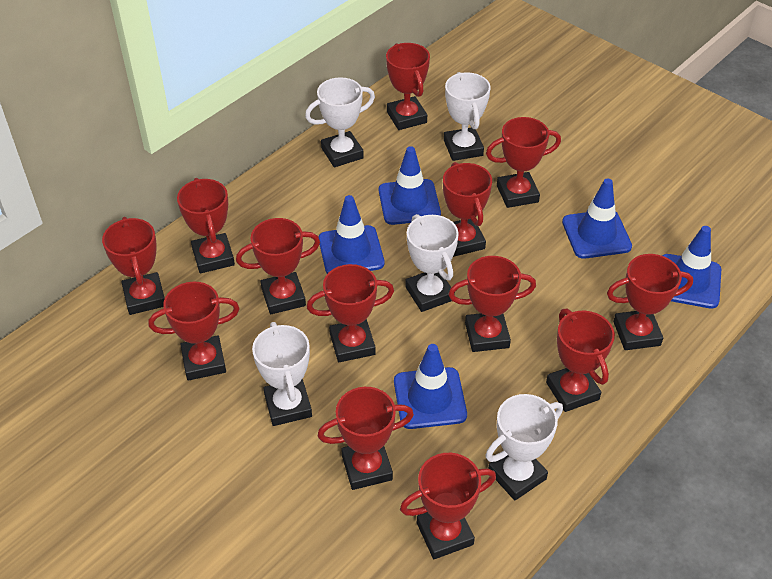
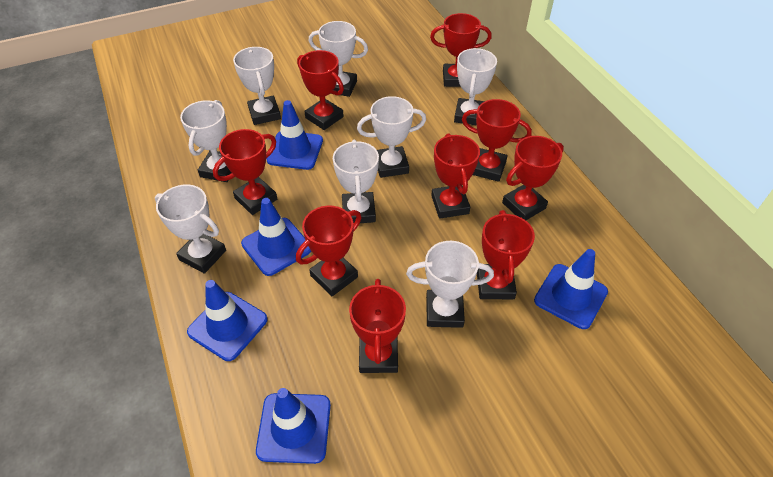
red trophy: [102,217,165,315] [148,281,240,381] [177,178,235,273] [236,218,320,314] [307,264,394,362] [318,387,414,490] [386,43,430,130] [400,453,496,559] [443,162,492,257] [448,256,536,352] [486,117,561,208] [546,309,615,412] [607,254,693,350] = 13 -> [213,129,277,215] [296,206,361,296] [297,50,344,130] [349,279,406,373] [430,13,492,87] [431,133,480,219] [462,99,532,182] [477,210,535,299] [502,136,564,220] = 9
white trophy: [252,322,312,426] [305,77,375,167] [405,214,459,312] [444,72,491,161] [485,394,563,501] = 5 -> [155,184,226,274] [180,100,231,182] [233,47,281,125] [309,21,368,97] [333,140,379,224] [357,96,426,178] [406,241,494,328] [454,48,497,125] = 8

